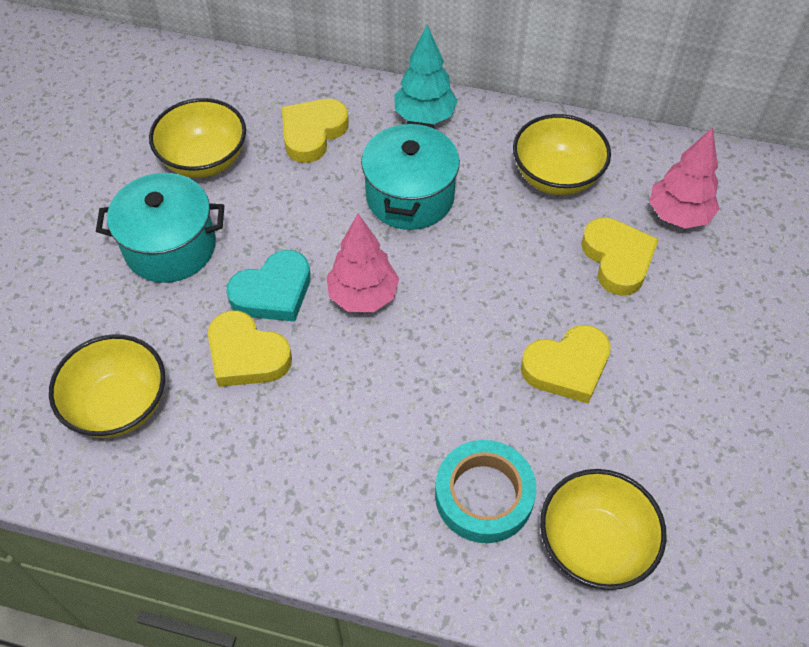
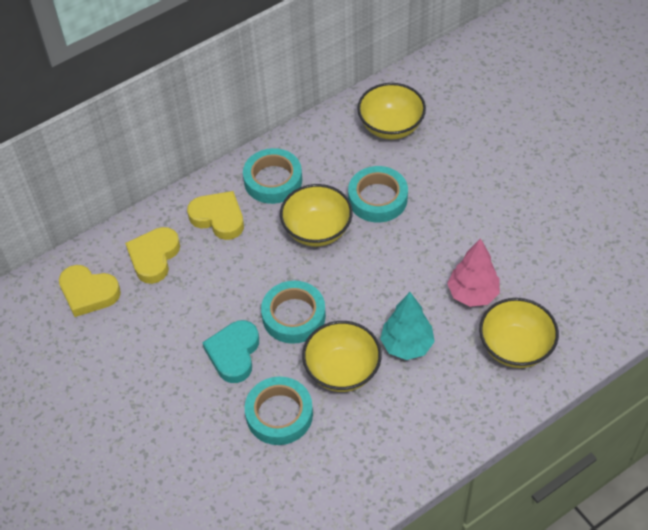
pink tree: [326,214,399,312] [649,127,719,229] = 2 -> [447,238,500,307] = 1
turquoise pot: [96,173,224,283] [361,121,460,230] = 2 -> none = 0
turquoise tape: [435,440,536,543] = 1 -> [243,148,302,204] [245,377,313,445] [261,281,326,344] [348,166,408,223] = 4
yellow heart: [208,311,292,387] [282,99,349,163] [521,325,611,403] [581,217,659,296] = 4 -> [59,265,121,317] [125,227,180,284] [187,191,244,240] = 3

